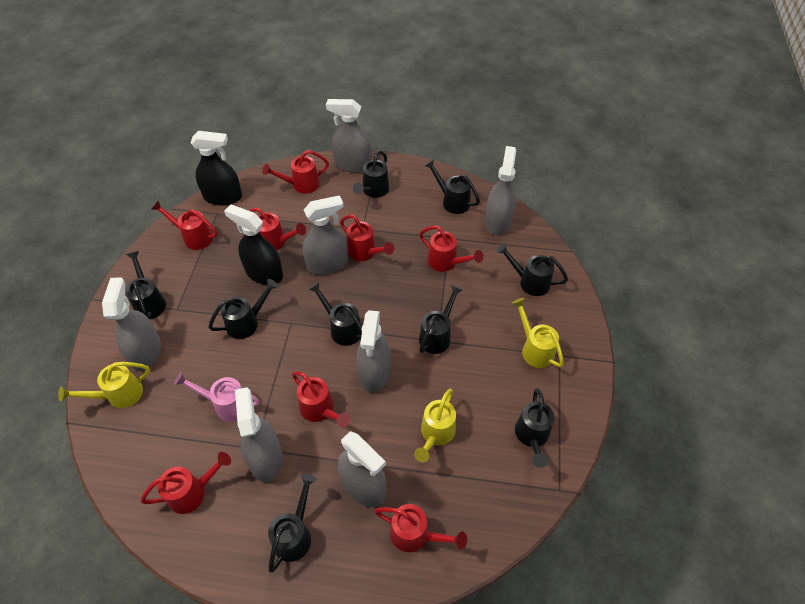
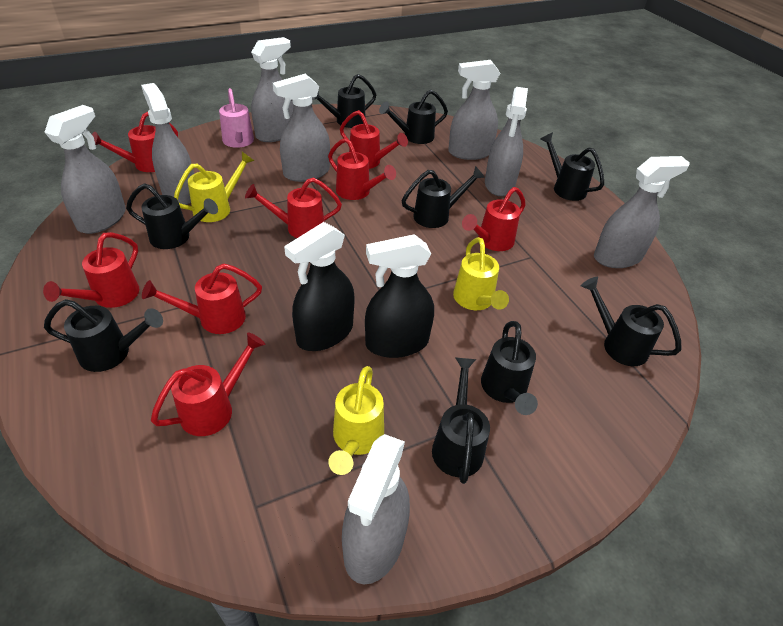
grey spray bottle: [102,277,161,371] [235,387,283,482] [303,195,348,275] [326,99,372,173] [338,431,386,507] [357,310,391,392] [485,146,516,235] = 7 -> [44,105,126,234] [141,83,194,205] [251,37,294,142] [273,74,330,182] [342,434,410,584] [448,60,500,160] [485,87,528,196] [594,156,690,268] = 8

